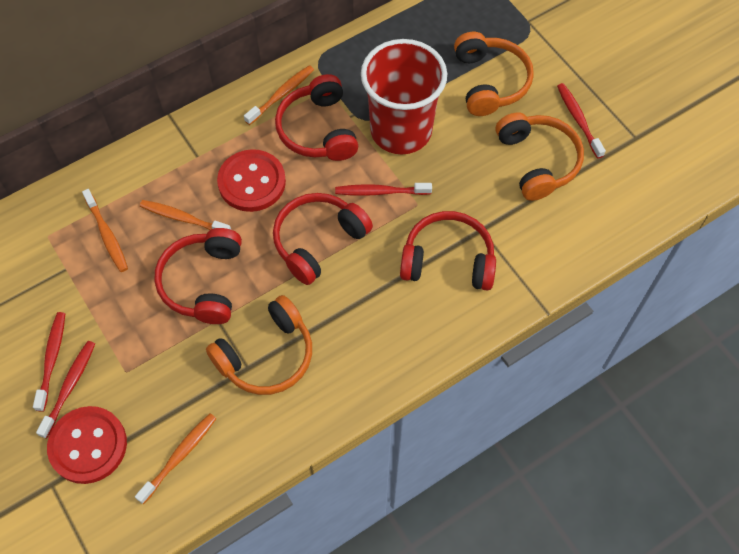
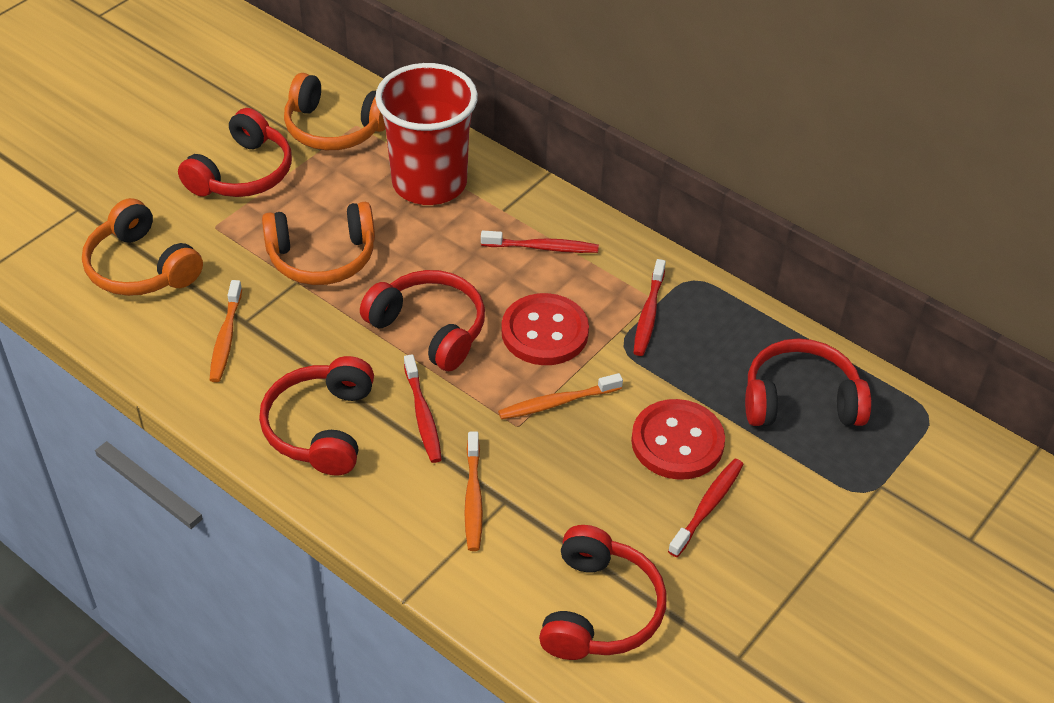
orange toothbrush: [82,189,128,272] [135,413,217,504] [140,200,231,230] [244,65,314,125] = 4 -> [210,280,242,382] [464,432,483,551] [498,373,623,420] = 3
red headphones: [154,228,242,324] [273,193,373,285] [275,74,358,161] [400,211,496,291] = 4 -> [178,108,292,197] [259,356,374,475] [360,270,485,371] [539,525,667,660] [745,338,871,426] = 5

